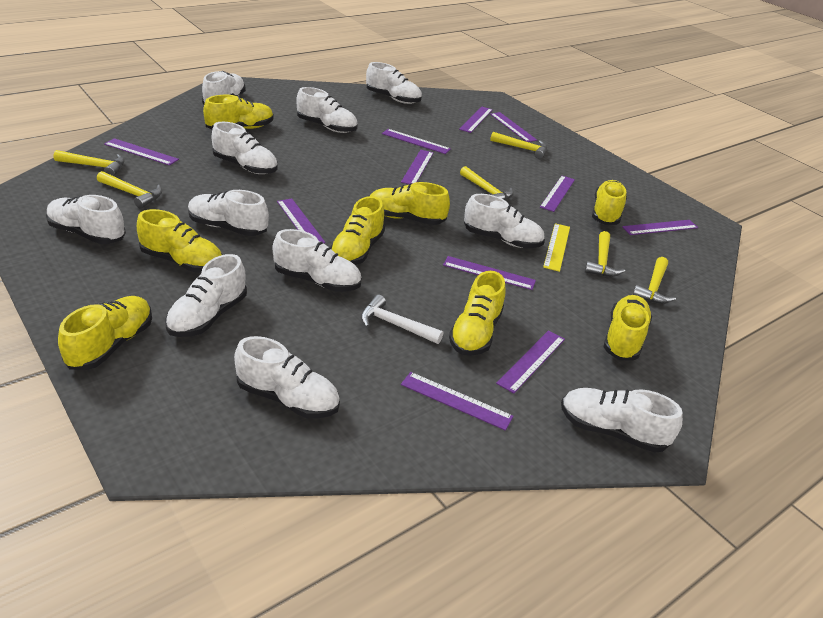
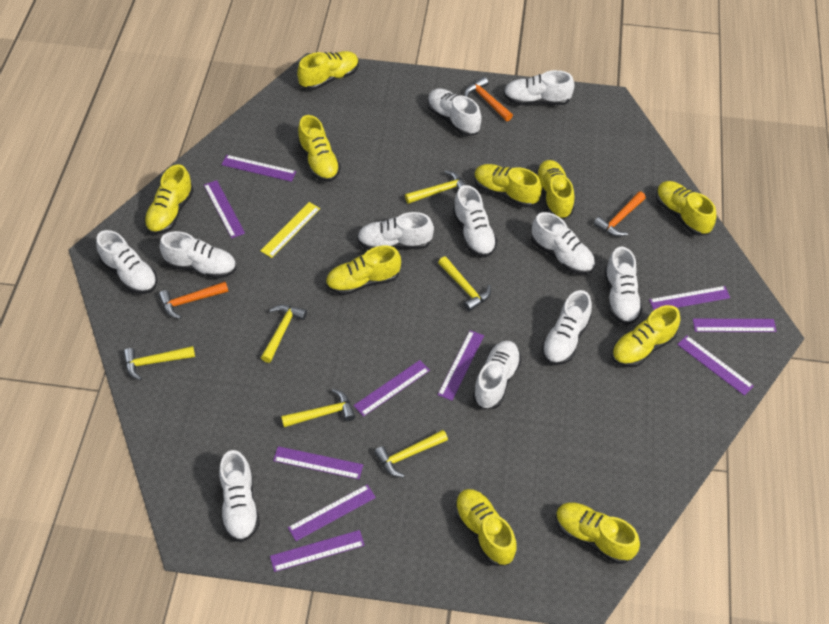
orange hammer: none = 0 -> [159,281,228,319] [465,77,513,121] [594,191,646,237] = 3
purple ruler: [104,138,179,166] [277,198,325,243] [382,129,451,154] [401,150,434,184] [401,372,513,431] [443,256,536,290] [459,106,493,133] [490,112,537,142] [496,331,565,394] [540,176,575,212] [622,220,698,235] = 11 -> [204,180,245,238] [221,155,296,182] [270,530,365,572] [273,446,363,479] [288,485,376,541] [354,360,430,417] [438,330,484,401] [649,286,730,311] [677,335,754,396] [693,319,777,332] = 10
white hammer: [361,295,443,344] = 1 -> none = 0
yellow shoe: [58,296,152,370] [137,209,222,273] [203,95,273,129] [330,196,385,265] [370,182,450,225] [449,271,506,356] [592,180,627,225] [604,295,652,360] = 8 -> [144,164,194,235] [297,51,359,90] [298,115,341,182] [325,246,401,295] [455,489,516,566] [474,164,542,208] [535,160,574,220] [556,502,640,564] [612,305,680,367] [656,181,716,236] = 10

